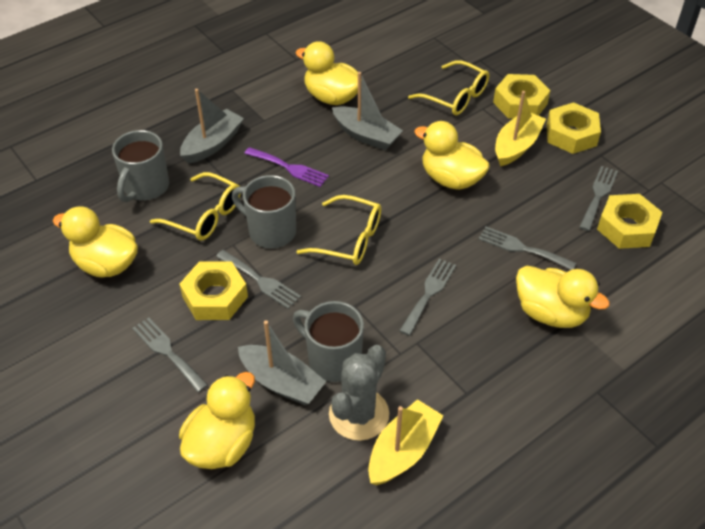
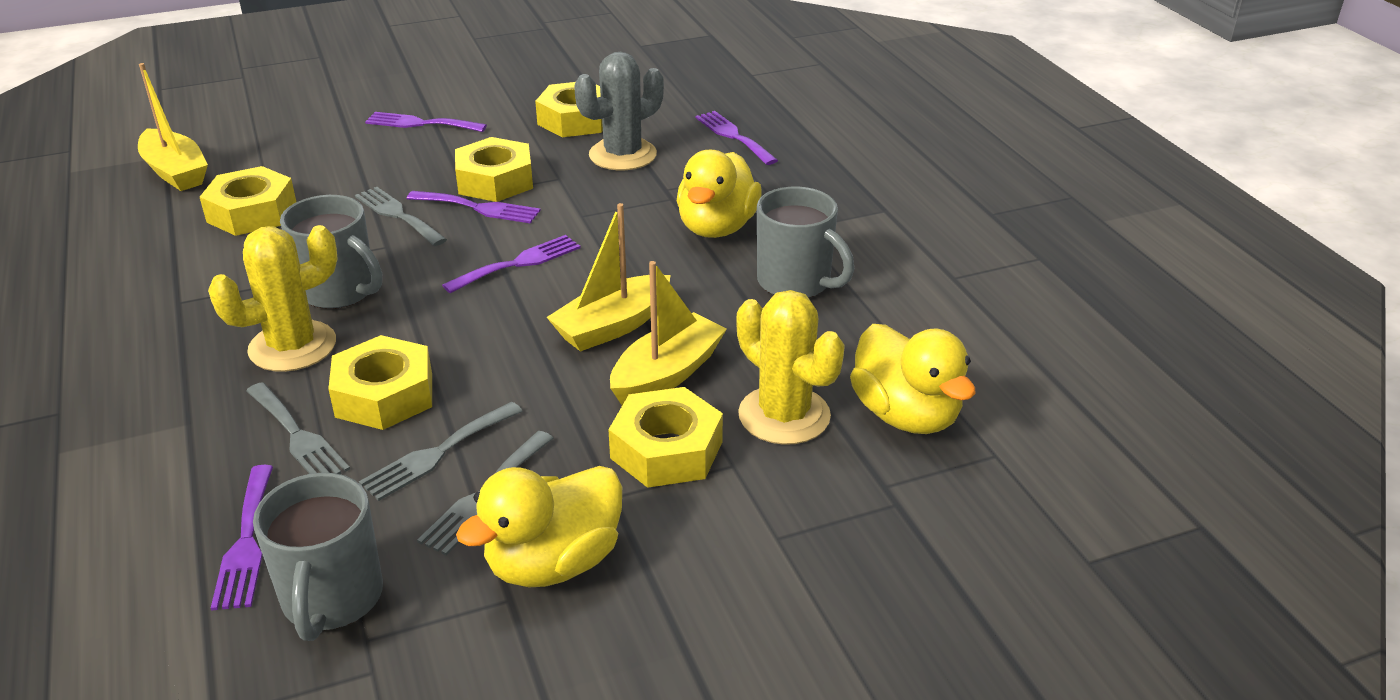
grey boat: [180,89,244,164] [238,320,326,405] [332,72,403,150] = 3 -> none = 0
grey fork: [132,317,208,392] [216,250,301,309] [399,258,456,336] [479,226,576,270] [579,166,618,231] = 5 -> [246,382,350,474] [355,187,447,246] [359,402,523,501] [417,431,554,556] = 4
purple fork: [244,147,329,187] = 1 -> [211,465,273,611] [365,112,487,132] [407,191,541,224] [442,235,581,293] [695,111,778,165] = 5
yellow boat: [368,399,444,485] [495,91,546,166] = 2 -> [138,63,208,191] [547,203,671,352] [610,261,727,405] = 3
yellow cactus: none = 0 -> [208,225,338,372] [736,290,845,445] = 2
yellow duck: [53,206,138,277] [179,372,255,469] [296,41,358,105] [414,121,490,190] [516,265,610,328] = 5 -> [456,466,622,587] [677,150,762,238] [850,324,975,434] = 3
yellow glasses: [150,172,241,241] [296,195,381,265] [408,60,489,116] = 3 -> none = 0
yellow nut: [179,261,248,320] [493,74,551,119] [547,102,601,154] [597,194,663,249] = 4 -> [200,166,296,236] [328,335,432,430] [455,137,533,202] [535,82,603,137] [608,387,723,488] = 5

